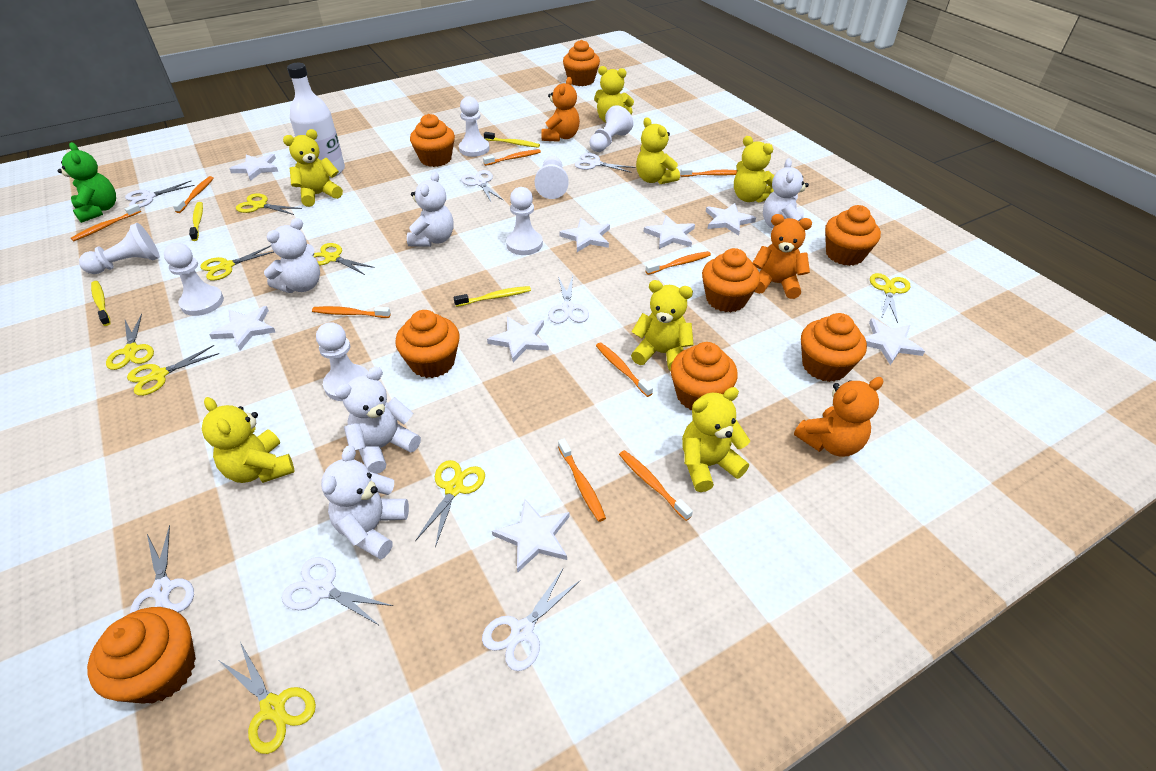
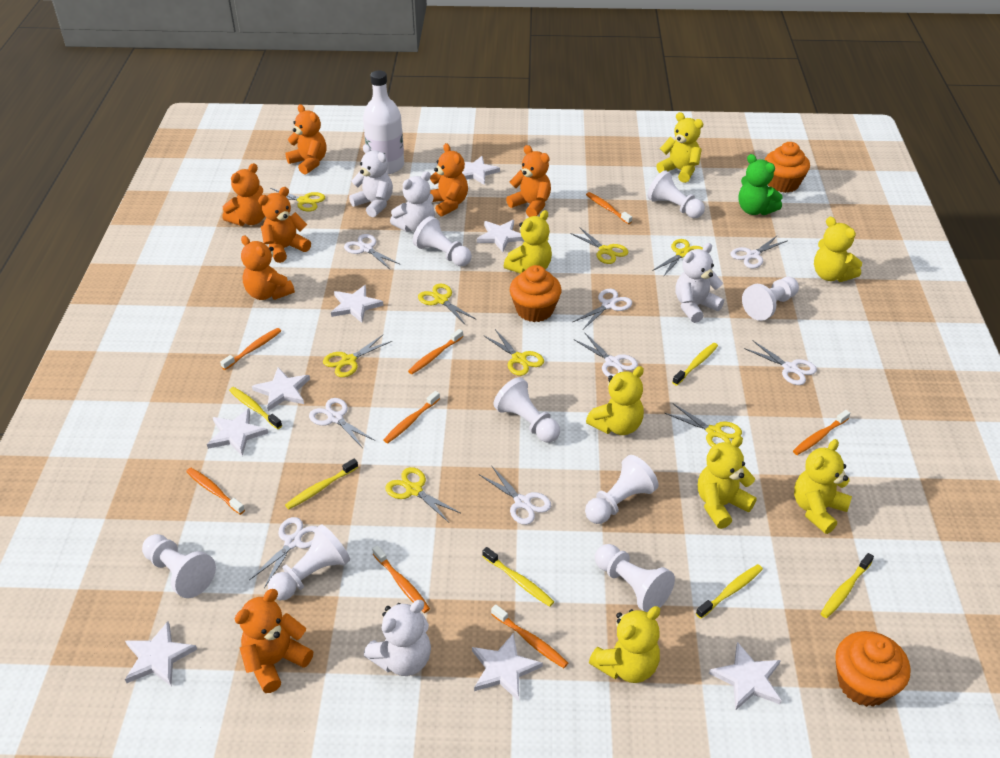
orange cupcake: [87,607,196,704] [395,310,460,378] [410,114,455,167] [563,40,600,86] [671,342,738,410] [702,248,760,312] [801,313,867,382] [825,205,881,266] = 8 -> [510,265,562,322] [765,142,810,193] [835,631,910,707] = 3
orange teddy bear: [541,77,580,142] [753,214,812,299] [794,377,883,457] = 3 -> [223,163,265,226] [235,589,313,693] [241,235,295,300] [258,187,311,263] [285,104,326,174] [430,143,468,216] [506,145,551,217] = 7
orange toothbrush: [71,204,141,241] [173,176,214,213] [312,306,391,318] [483,149,541,166] [558,439,606,522] [596,342,653,397] [619,450,693,521] [645,251,711,275] [680,168,737,177] = 9 -> [186,468,245,515] [220,328,281,370] [372,545,430,613] [383,391,440,443] [408,329,463,374] [491,604,568,668] [586,192,632,224] [793,410,850,455] = 8
white pawn: [79,223,160,274] [164,243,224,316] [316,322,368,401] [459,96,490,157] [506,187,543,255] [535,156,568,199] [590,105,633,152] = 7 -> [142,534,216,598] [268,524,350,600] [413,216,472,266] [493,377,560,443] [585,455,658,524] [595,544,675,613] [647,170,705,218] [742,277,799,321] = 8
white scissors: [125,181,195,208] [130,525,194,613] [282,557,393,626] [461,170,504,203] [482,569,581,671] [548,276,589,323] [575,153,635,173] = 7 -> [249,517,317,588] [309,398,376,448] [344,234,401,269] [480,465,551,525] [573,289,632,329] [575,332,638,377] [730,235,788,268] [744,340,817,385] = 8
white teddy bear: [264,218,320,293] [321,445,409,560] [335,367,421,474] [407,172,454,247] [763,158,809,228] = 5 -> [349,144,393,217] [364,600,431,676] [390,171,435,232] [675,243,724,323] = 4
yellow toothbrush: [91,281,111,326] [189,202,203,241] [454,286,531,307] [484,132,540,148] = 4 -> [229,387,282,429] [285,459,358,509] [482,547,554,607] [672,343,718,385] [696,564,763,619] [820,553,874,618] = 6

